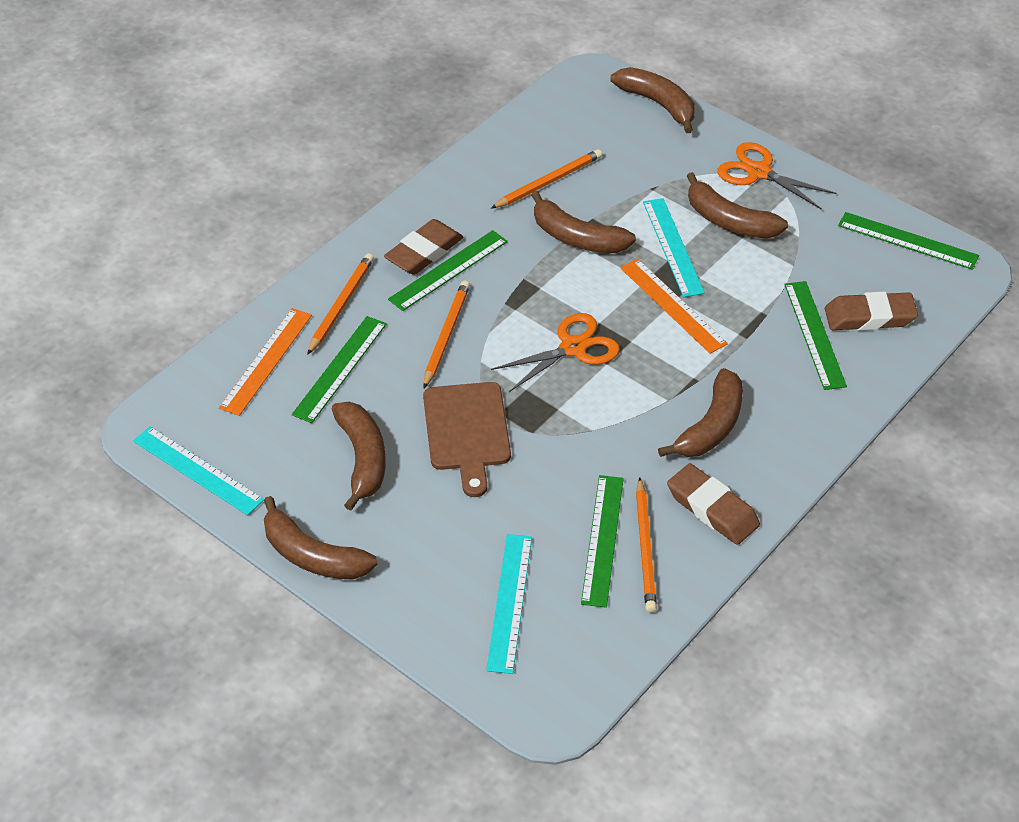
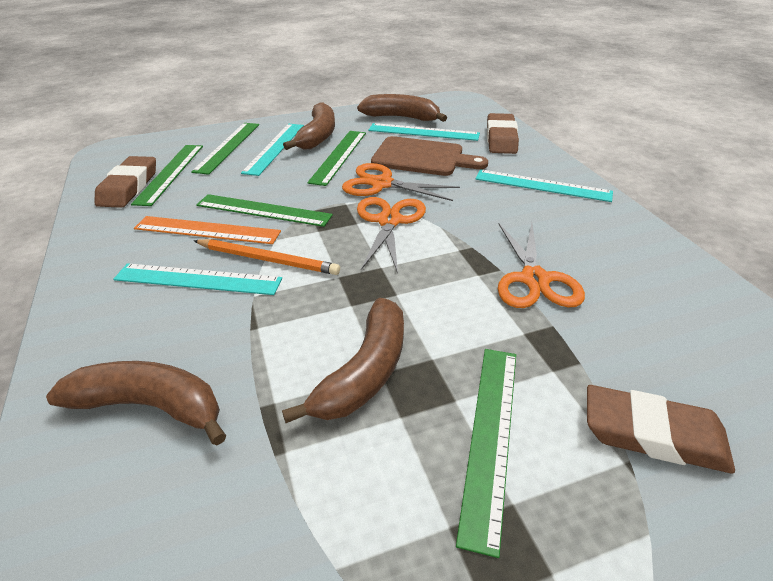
brown banana: [264,496,377,580] [332,402,386,511] [531,191,636,253] [611,67,695,133] [658,368,743,457] [687,172,788,239] = 6 -> [46,361,226,445] [282,298,404,423] [283,102,335,150] [357,94,447,122] = 4
orange pencil: [307,253,374,355] [423,281,470,388] [491,149,602,209] [636,477,657,613] = 4 -> [194,239,340,275] = 1
orange ruler: [219,308,312,416] [621,259,728,354] = 2 -> [134,216,281,244] = 1
orange scissors: [491,313,620,392] [717,142,836,210] = 2 -> [342,163,460,201] [357,197,426,273] [498,223,585,308] = 3
turquoise ruler: [133,426,264,515] [486,534,532,674] [643,198,705,297] = 3 -> [113,263,282,295] [241,124,304,176] [368,123,480,141] [475,169,613,202] = 4

